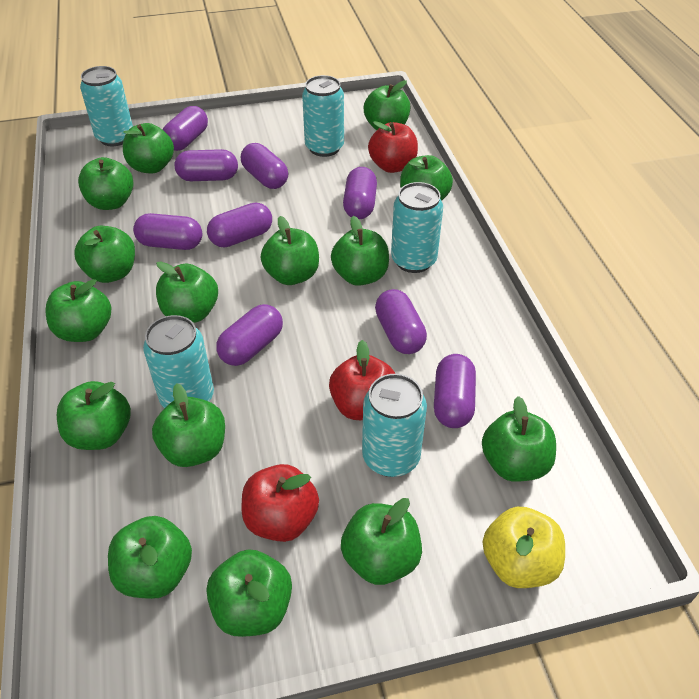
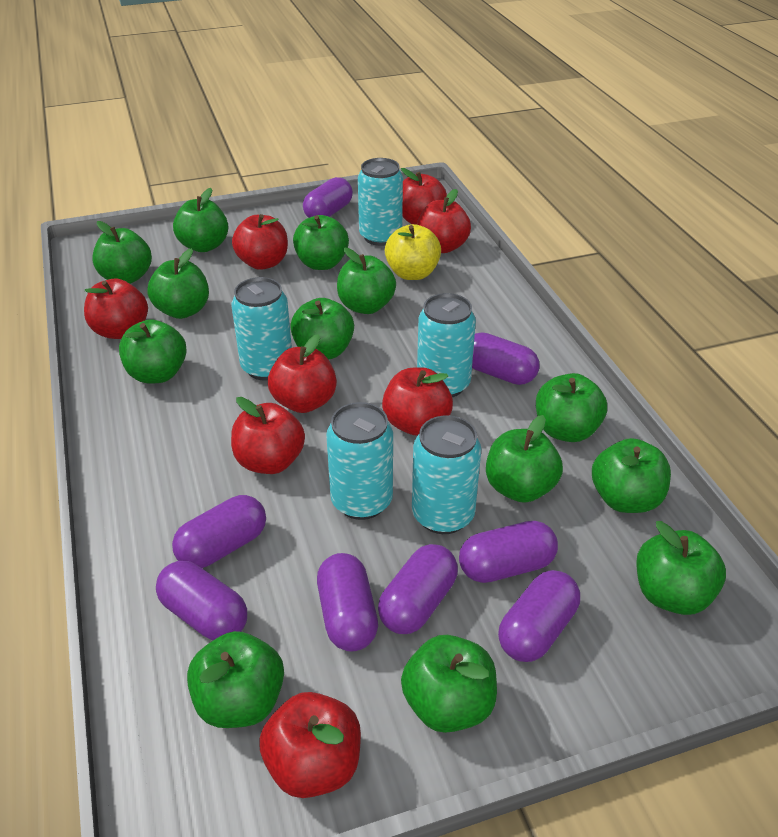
green apple: [45,279,111,342] [57,381,131,450] [74,226,135,283] [78,157,133,210] [108,516,192,599] [123,123,174,173] [152,383,225,467] [156,261,218,323] [206,549,292,637] [261,216,319,285] [331,216,389,286] [341,498,422,585] [364,80,410,131] [400,155,453,201] [482,396,556,482] = 15 -> [92,221,152,284] [119,319,187,384] [147,248,209,319] [173,188,228,252] [187,631,284,728] [290,298,354,360] [293,215,349,270] [337,248,396,314] [401,635,497,733] [486,415,563,503] [536,373,607,442] [592,438,671,513] [636,521,726,615] = 13
purple capsule: [133,213,202,250] [163,106,208,151] [175,149,238,181] [207,202,272,248] [216,304,283,366] [241,143,288,189] [343,167,377,219] [375,289,427,354] [434,354,476,428] = 9 -> [156,561,247,641] [172,495,266,568] [303,177,353,218] [317,553,378,652] [378,544,458,634] [459,521,558,583] [472,332,539,385] [498,570,580,662] = 8
red apple: [242,464,319,542] [329,340,396,420] [368,121,418,173] = 3 -> [84,278,148,339] [231,397,305,474] [232,214,288,270] [259,692,361,798] [268,334,337,413] [382,367,453,436] [401,168,447,225] [417,189,471,253] = 8

